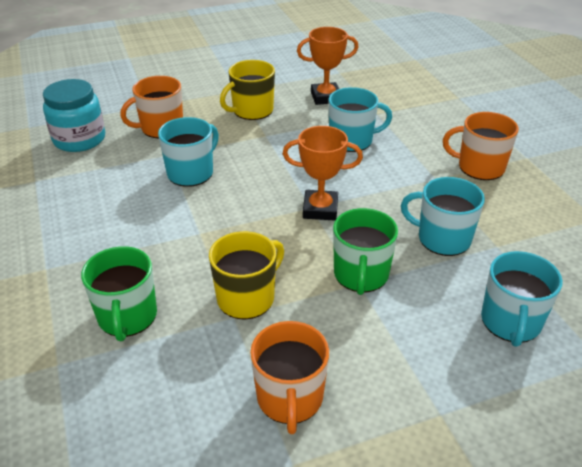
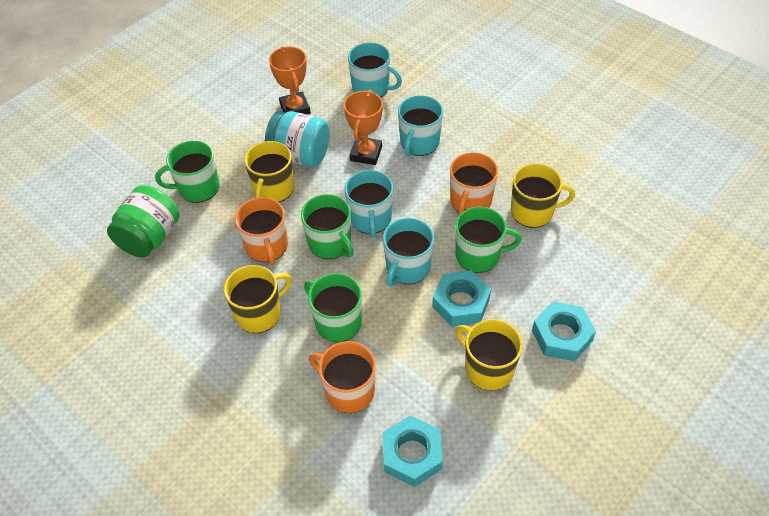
green jar: none = 0 -> [107,185,180,258] = 1
green mug: [81,246,157,341] [333,208,398,295] = 2 -> [155,141,219,203] [301,194,354,259] [304,273,362,342] [455,207,521,273] = 4
turquoise nut: none = 0 -> [383,415,443,487] [432,270,491,326] [532,301,596,361] = 3
yellow mug: [209,231,284,320] [220,60,275,120] = 2 -> [224,265,292,333] [244,141,294,202] [456,319,523,391] [511,164,575,228] = 4

